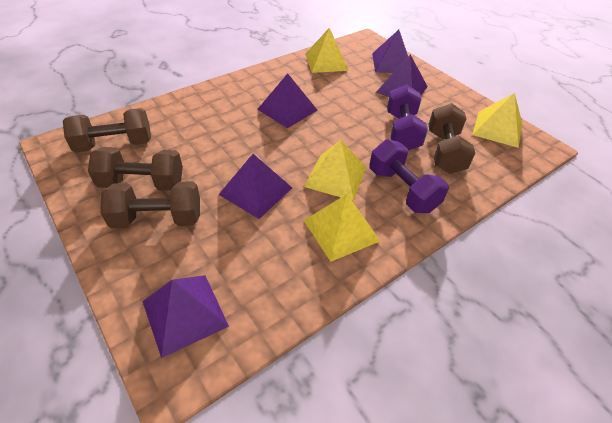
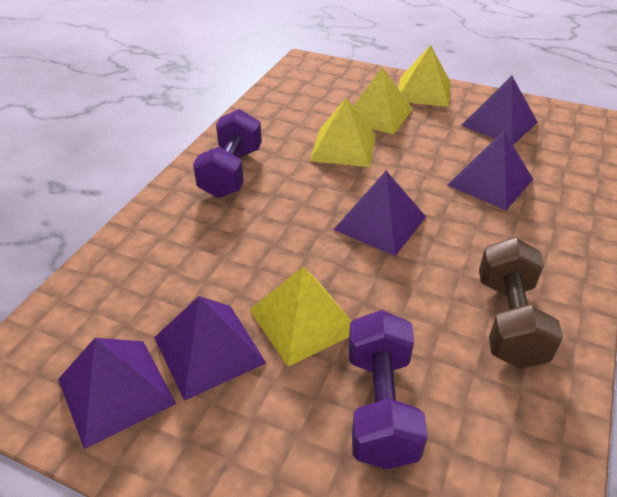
brown dumbbell: [63,108,151,153] [88,147,183,191] [100,181,200,228] [428,103,475,174] = 4 -> [479,237,563,369] = 1

